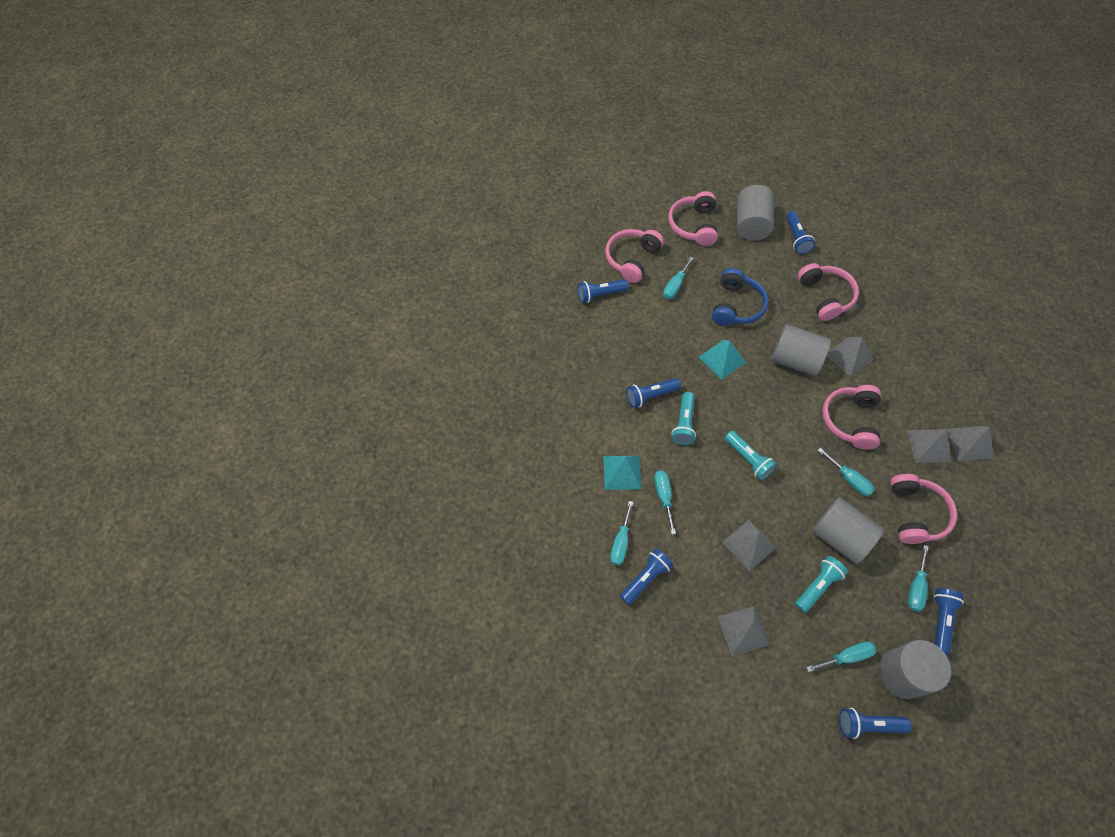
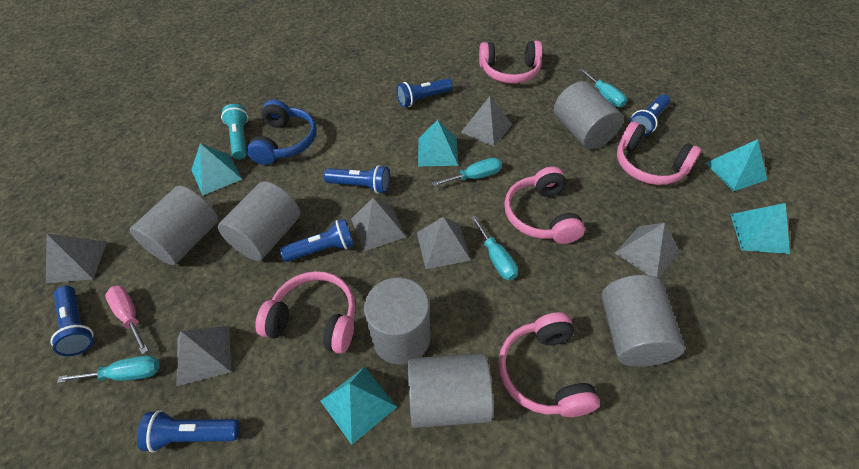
grey cylinder: [737,185,774,241] [771,324,831,376] [812,497,884,564] [878,640,951,699] = 4 -> [130,186,218,265] [218,181,300,261] [364,277,431,365] [408,353,493,428] [554,81,623,149] [601,275,685,367] = 6
grey pyramid: [718,606,770,656] [722,520,776,571] [827,337,874,377] [907,429,951,463] [947,426,994,461] = 5 -> [46,234,107,283] [177,326,231,386] [351,198,406,251] [417,217,471,269] [461,96,512,146] [615,223,680,278] = 6
pink screwdriver: none = 0 -> [105,285,149,354] = 1
turquoise flashlight: [672,392,696,445] [725,431,777,480] [795,556,848,613] = 3 -> [221,104,248,159] = 1
turquoise pyramid: [603,456,642,490] [699,340,746,380] = 2 -> [191,143,242,196] [321,367,397,445] [418,120,458,166] [706,139,767,191] [730,203,790,254] = 5
turquoise screwdriver: [610,501,633,566] [654,470,676,534] [663,256,694,299] [806,642,876,672] [818,448,875,496] [908,545,929,612] = 6 -> [57,356,160,383] [432,158,502,187] [470,215,518,280] [579,68,627,107] = 4

